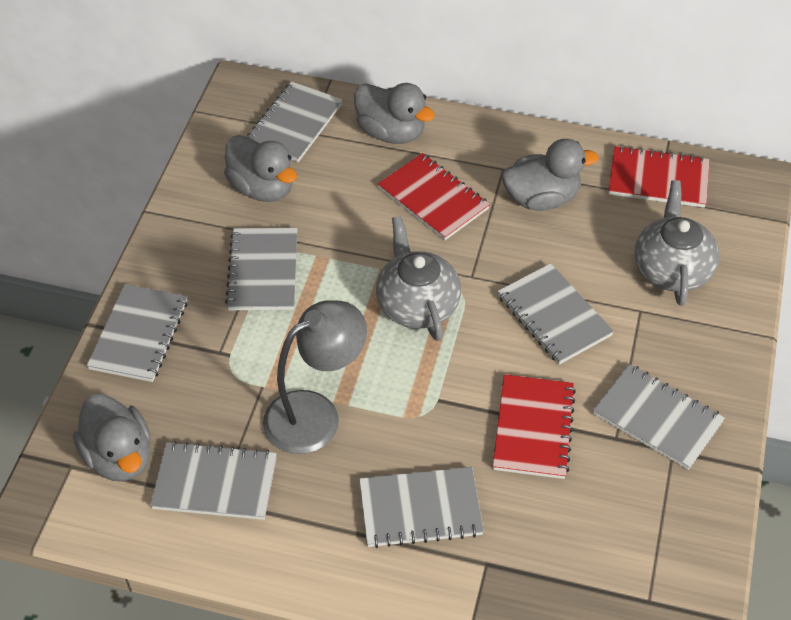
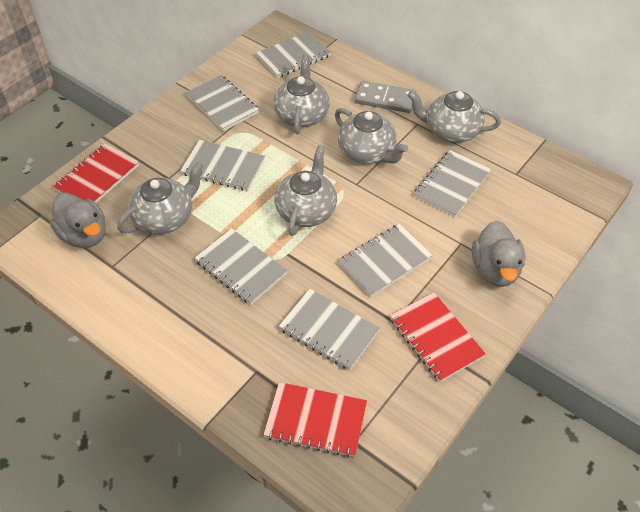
grey domino: none = 0 -> [355,81,416,113] = 1
grey duck: [73,394,151,481] [224,135,297,202] [354,83,435,144] [502,139,599,211] = 4 -> [49,192,106,248] [472,221,526,287] = 2
grey lamp: [263,300,367,454] = 1 -> none = 0
grey teapot: [376,216,461,341] [635,180,719,306] = 2 -> [117,162,203,234] [273,55,330,134] [275,145,337,236] [335,108,408,164] [407,91,501,143] = 5

